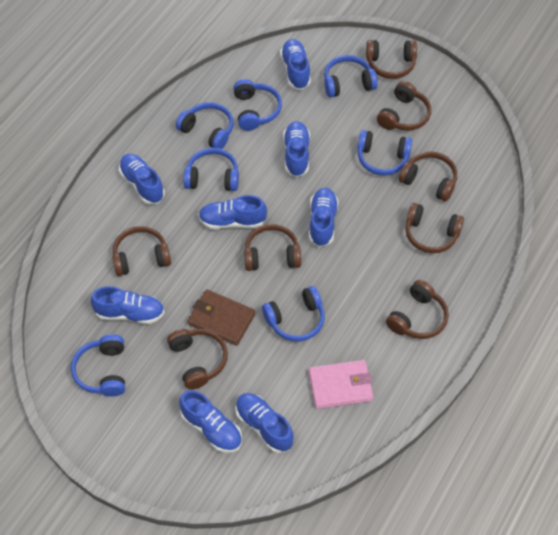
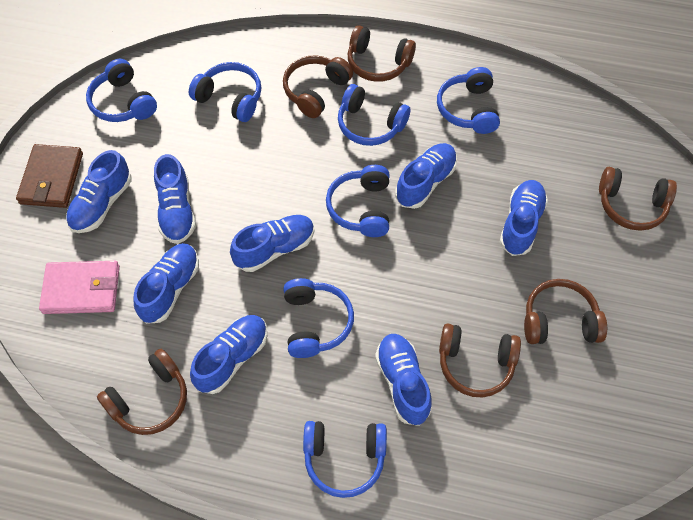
brown headphones: [112,226,171,276] [167,329,228,390] [244,224,301,271] [366,40,417,79] [377,81,431,131] [386,280,449,339] [399,151,457,202] [405,203,464,253] = 8 -> [97,349,187,435] [283,55,353,118] [348,25,416,82] [439,323,521,397] [524,279,607,344] [599,167,677,231] = 6

